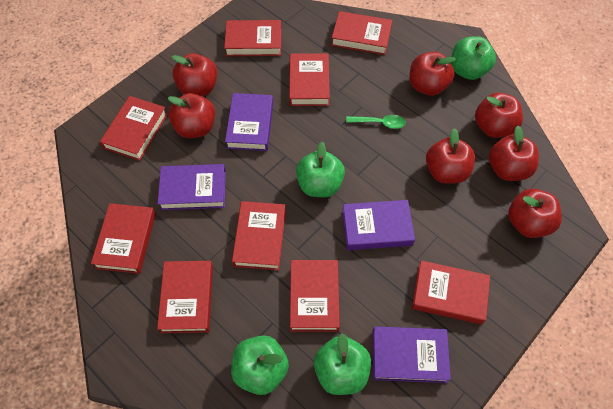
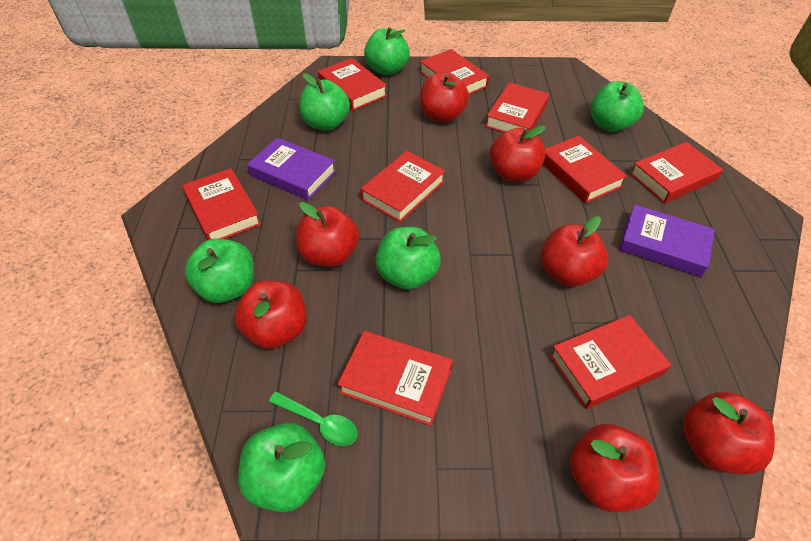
green apple: [231,335,289,395] [296,142,345,197] [314,333,371,395] [451,36,496,80] = 4 -> [185,239,254,303] [238,423,325,512] [299,73,350,131] [364,27,410,75] [375,227,441,290] [590,81,644,132] = 6
purple book: [157,164,226,210] [225,93,273,151] [342,200,415,250] [372,326,451,383] = 4 -> [247,138,336,200] [619,205,715,277] = 2

